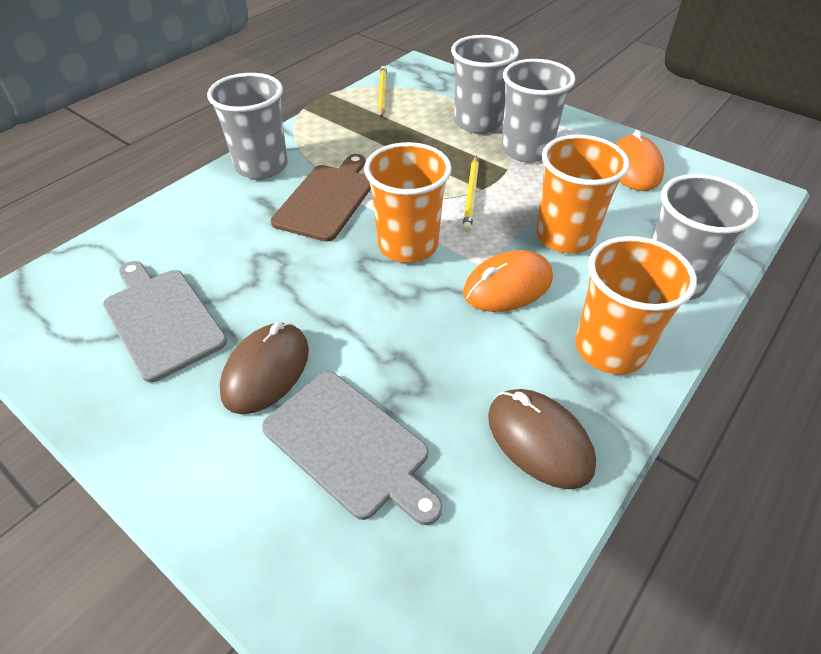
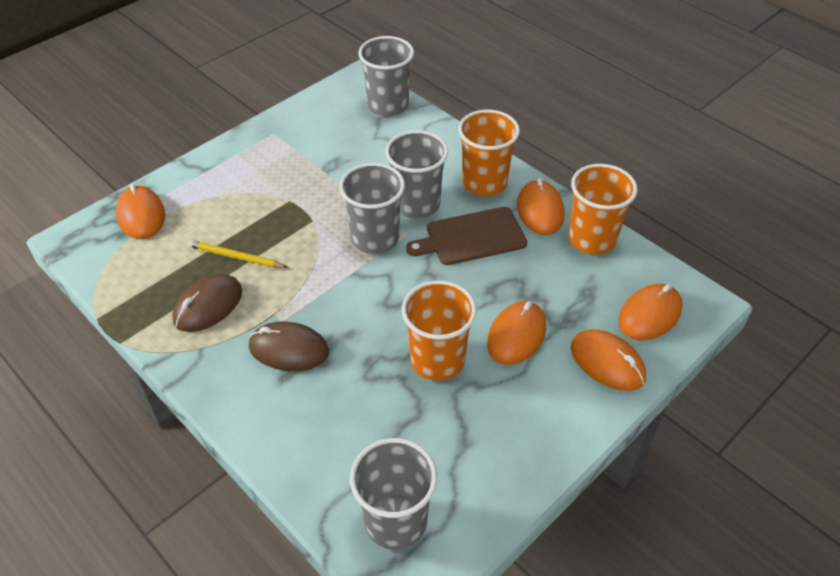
grey cutting board: [103,261,227,382] [262,371,442,525] = 2 -> none = 0
orange mouse: [463,250,553,312] [615,130,664,191] = 2 -> [116,184,165,239] [487,301,546,365] [517,178,565,235] [571,329,646,391] [618,284,682,341] = 5
yellow pencil: [378,66,387,118] [463,156,479,232] = 2 -> [187,240,288,268] = 1

